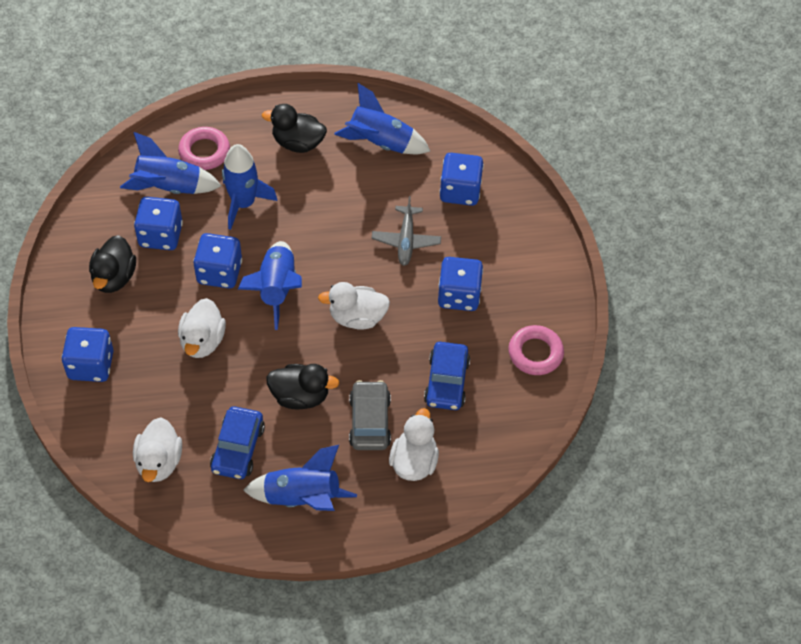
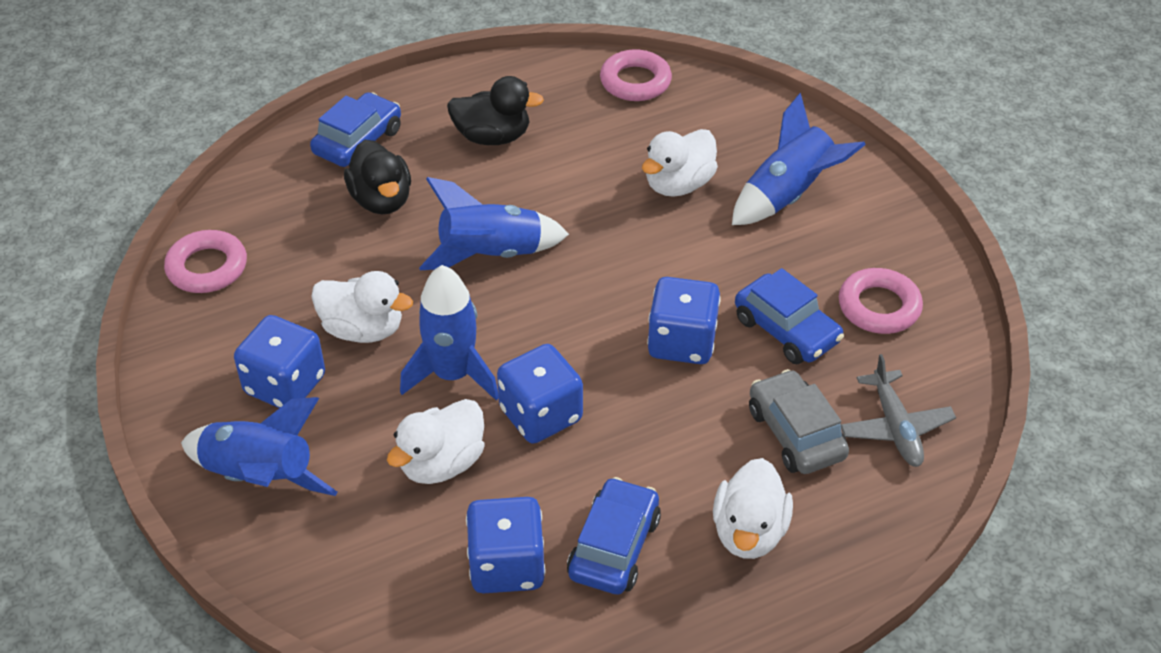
black duck: [89,235,136,293] [262,104,327,153] [266,364,339,409] = 3 -> [344,140,411,215] [447,76,544,145] = 2
blue car: [210,406,265,479] [424,342,470,410] = 2 -> [310,92,401,167] [567,477,661,594] [735,268,844,364] = 3
blue dice: [62,327,113,382] [134,197,183,250] [193,233,242,288] [438,257,483,311] [439,153,484,206] = 5 -> [234,315,325,408] [466,497,545,594] [497,344,583,444] [647,277,721,364] = 4
blue rocket: [120,132,221,194] [222,144,277,230] [238,241,302,330] [243,445,357,511] [334,83,430,154] = 5 -> [181,397,337,496] [400,265,499,401] [419,177,569,270] [732,93,866,225] = 4
pink ring: [178,127,230,170] [508,325,564,375] = 2 -> [164,230,247,293] [600,49,672,101] [839,268,923,334] = 3

